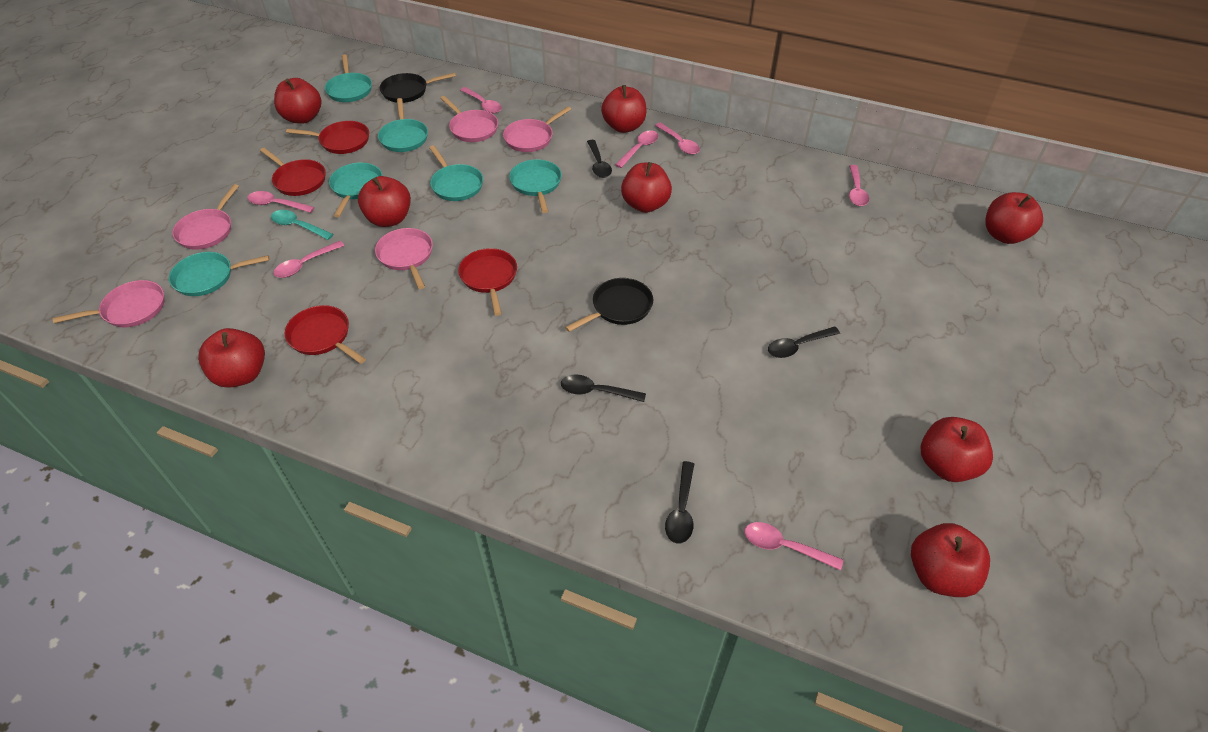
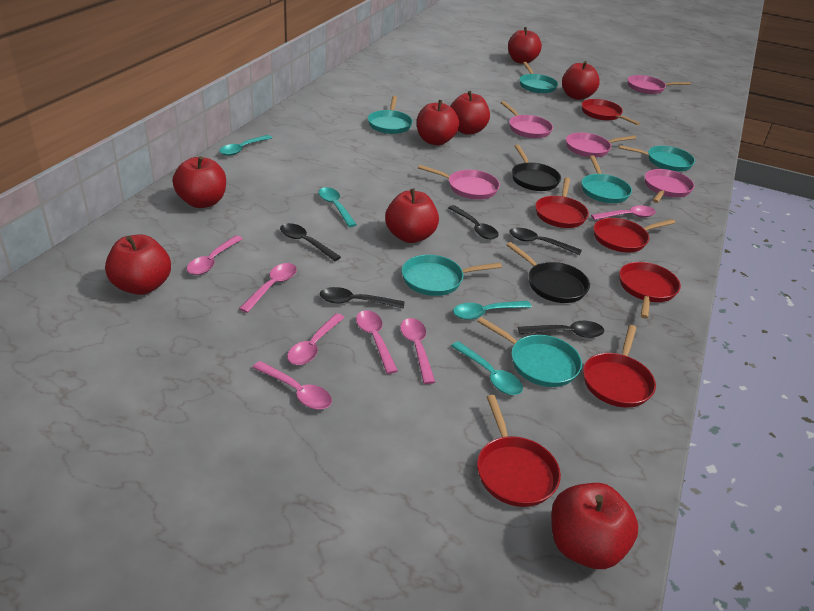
black spoon: [561,374,646,402] [587,140,612,178] [665,461,694,544] [768,327,840,358] = 4 -> [280,223,341,261] [320,287,405,309] [448,205,499,239] [510,227,582,255] [518,321,604,338] = 5
red pan: [260,148,326,196] [285,305,366,364] [286,121,369,154] [458,248,517,316] = 4 -> [477,395,561,507] [535,177,589,228] [581,99,640,125] [583,325,656,408] [593,218,675,252] [619,262,681,319] = 6
turquoise spoon: [271,210,333,240] = 1 -> [219,135,272,156] [319,187,357,227] [451,341,523,395] [453,301,532,320] = 4

